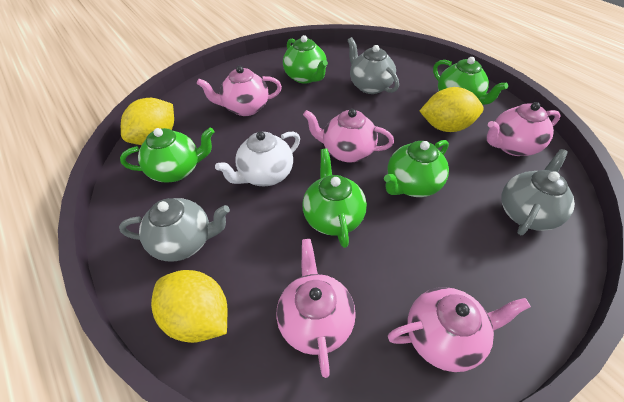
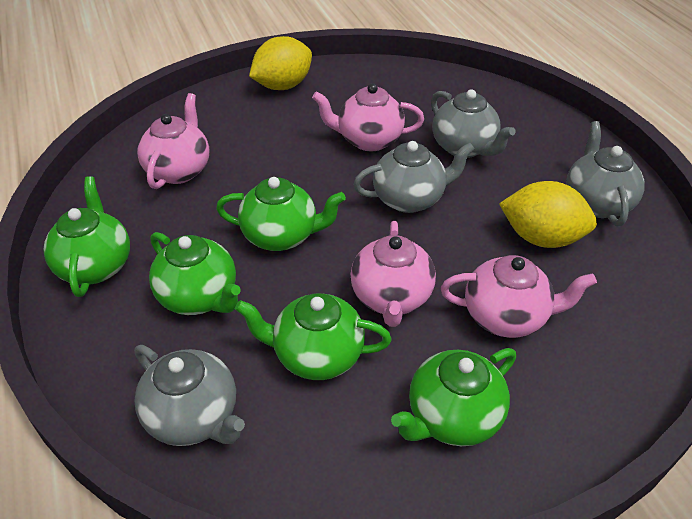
grey teapot: [119,198,230,262] [348,37,399,94] [501,149,575,235] = 3 -> [134,345,245,446] [353,141,475,213] [431,89,516,158] [566,121,645,226] = 4
pink teapot: [197,66,282,116] [277,239,356,378] [303,109,394,163] [388,287,531,372] [487,102,560,156] = 5 -> [137,93,209,189] [312,83,424,151] [351,221,436,327] [441,255,597,338] = 4
white teapot: [215,131,300,186] = 1 -> none = 0
yellow lemon: [121,98,174,145] [151,270,228,343] [420,87,483,132] = 3 -> [249,36,312,90] [499,181,597,248] = 2

